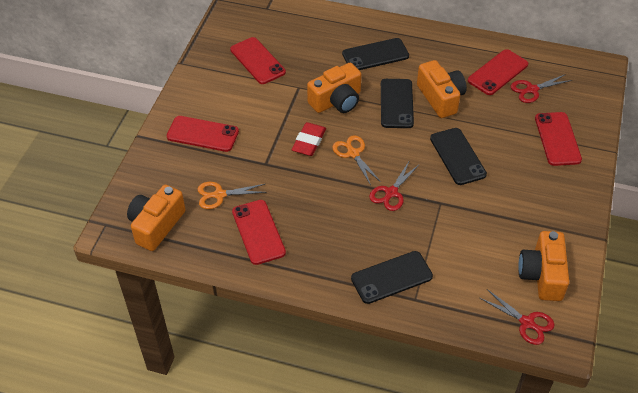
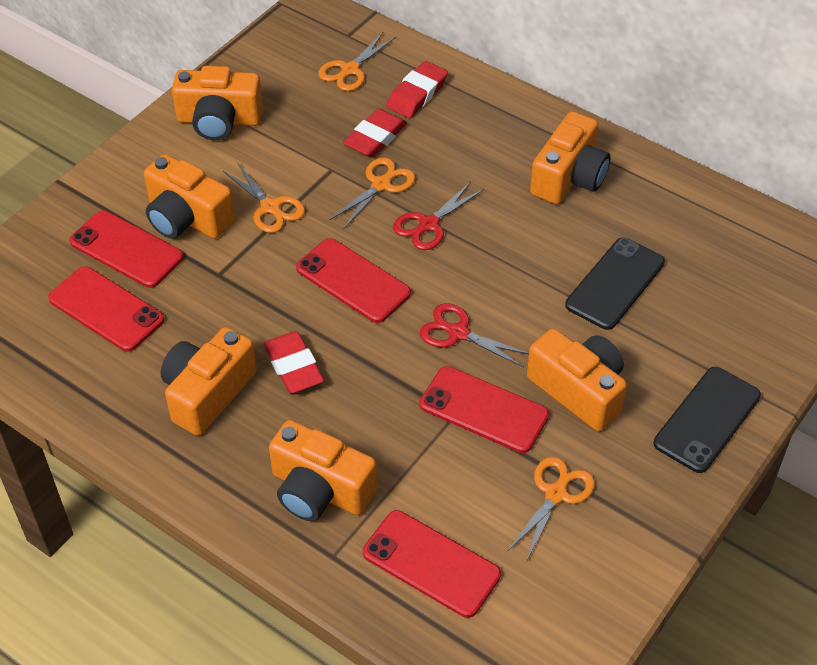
black phone: [342,38,409,70] [351,251,433,304] [381,79,414,128] [430,128,487,185] = 4 -> [565,237,665,330] [654,367,761,473] = 2
orange camera: [127,185,186,251] [307,63,361,113] [417,60,467,118] [518,231,569,301] = 4 -> [144,154,235,239] [161,327,257,436] [172,66,263,140] [269,420,377,521] [527,329,627,431] [530,111,611,204] = 6
orange scissors: [198,182,267,209] [332,135,381,185] = 2 -> [223,162,305,233] [318,31,396,91] [329,157,416,229] [507,457,595,560] = 4
red eraser: [292,122,326,156] = 1 -> [263,331,324,393] [343,109,407,158] [386,61,448,118] = 3
red scissors: [369,160,420,211] [480,289,555,345] [511,74,572,103] = 3 -> [393,182,484,250] [420,303,529,368] = 2

